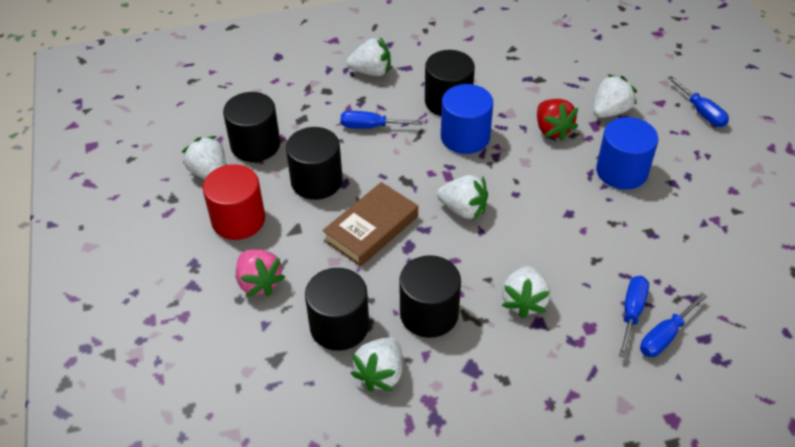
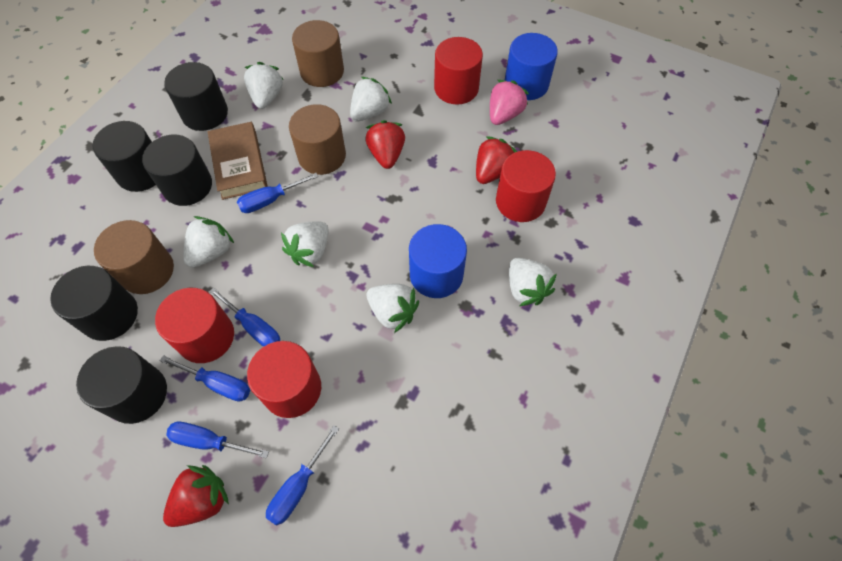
blue screwdriver: [341,111,423,129] [619,276,649,358] [640,293,707,357] [668,76,729,127] = 4 -> [160,355,250,402] [166,421,269,459] [209,287,280,347] [237,173,318,213] [266,425,339,525] = 5
brown cylinder: none = 0 -> [94,220,174,294] [289,104,346,175] [292,20,344,87] = 3
red cylinder: [203,164,265,240] = 1 -> [155,288,234,363] [247,341,321,418] [434,37,483,105] [496,150,556,222] = 4
red strawberry: [537,99,578,141] = 1 -> [163,465,229,527] [365,120,405,169] [476,136,517,184] = 3

